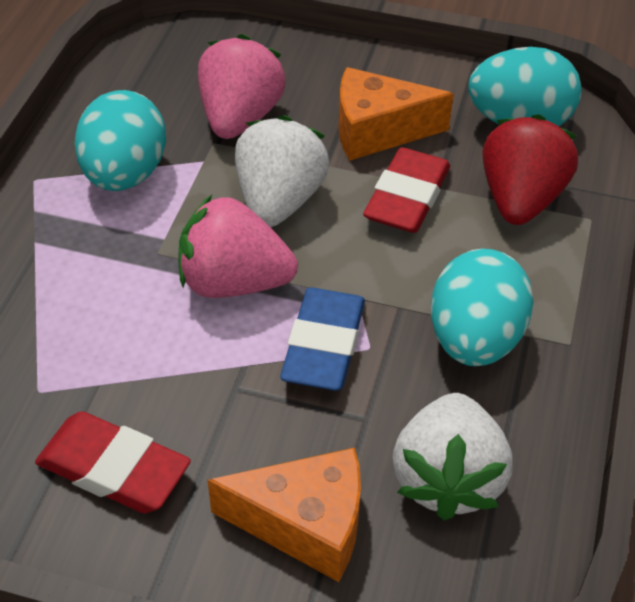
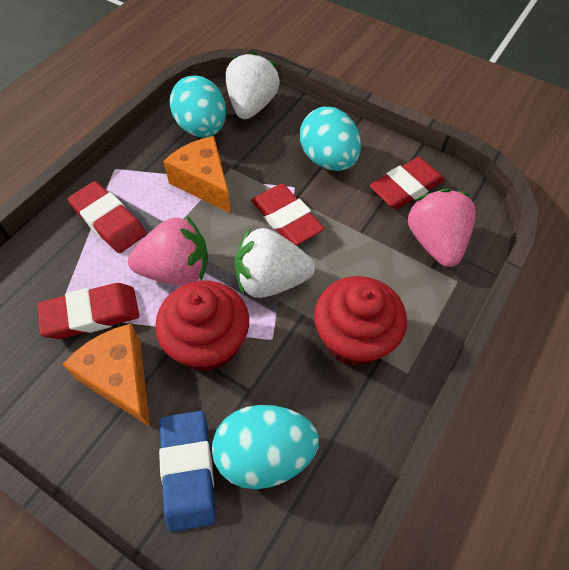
red cupcake: none = 0 -> [155,281,249,372] [314,276,407,366] = 2
red eraser: [35,411,191,513] [363,147,450,233] = 2 -> [37,283,139,339] [68,181,146,253] [251,184,325,245] [370,157,445,209] = 4
red strawberry: [482,114,578,225] = 1 -> none = 0

